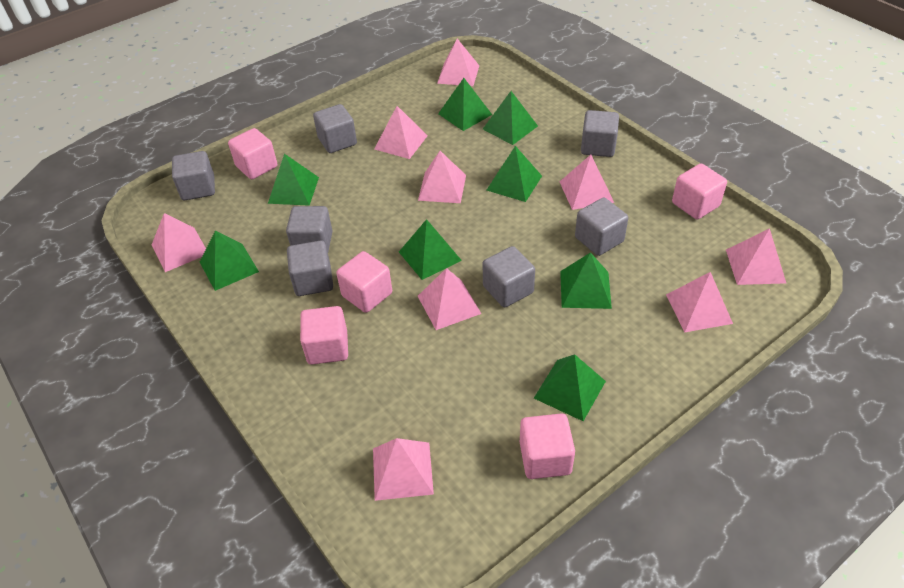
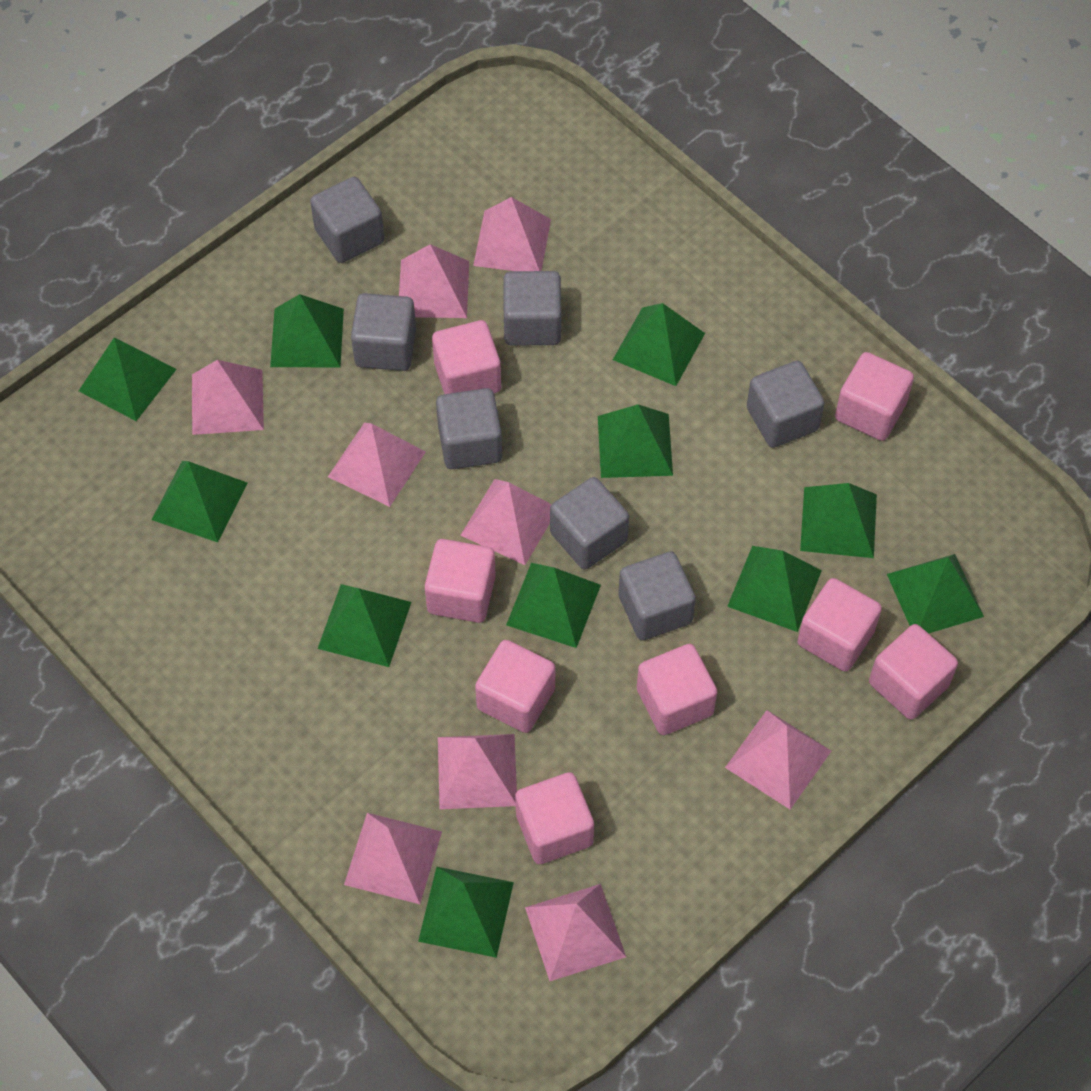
green pyramid: [200,231,259,291] [268,154,319,206] [399,219,462,280] [438,78,492,131] [483,91,538,145] [487,146,542,202] [534,354,606,421] [560,252,612,309] = 8 -> [79,338,176,421] [151,461,247,542] [270,294,344,367] [317,584,411,667] [418,867,514,958] [506,563,601,648] [598,405,673,478] [613,303,705,386] [727,546,822,632] [800,483,877,558] [887,554,984,634] = 11
pink cube: [228,128,277,179] [300,306,348,365] [336,251,392,313] [520,413,575,479] [672,164,727,219] = 5 -> [425,539,496,623] [432,320,501,394] [475,640,555,733] [515,772,594,864] [637,644,717,735] [797,578,882,672] [835,352,914,441] [869,624,958,720] = 8

